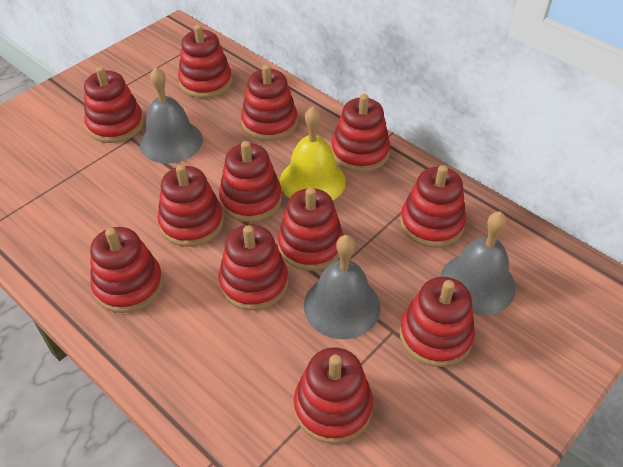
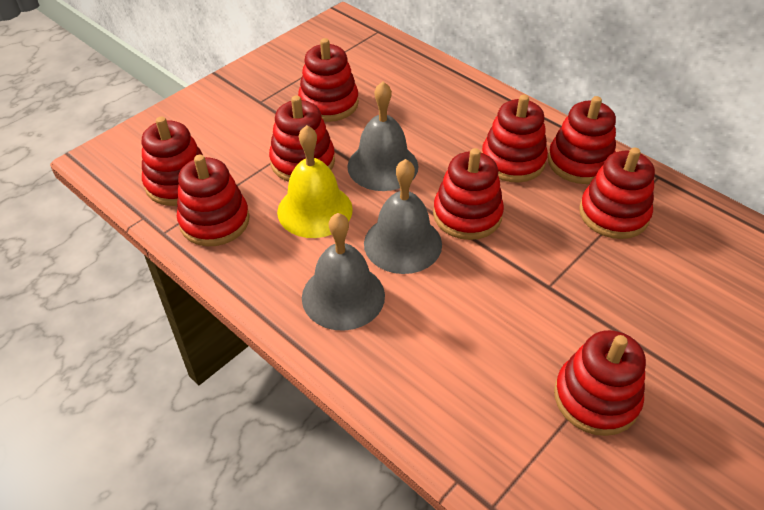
red stacking toy: [84,66,144,143] [90,227,163,313] [158,164,223,247] [178,24,232,98] [218,224,288,311] [219,141,282,222] [241,64,298,141] [278,187,344,271] [294,347,373,444] [331,94,390,172] [400,165,466,247] [400,277,475,367] = 12 -> [142,117,203,206] [177,155,250,246] [269,95,335,182] [298,38,359,122] [433,148,504,240] [482,95,548,182] [548,96,616,184] [554,330,646,436] [579,148,655,239] = 9

